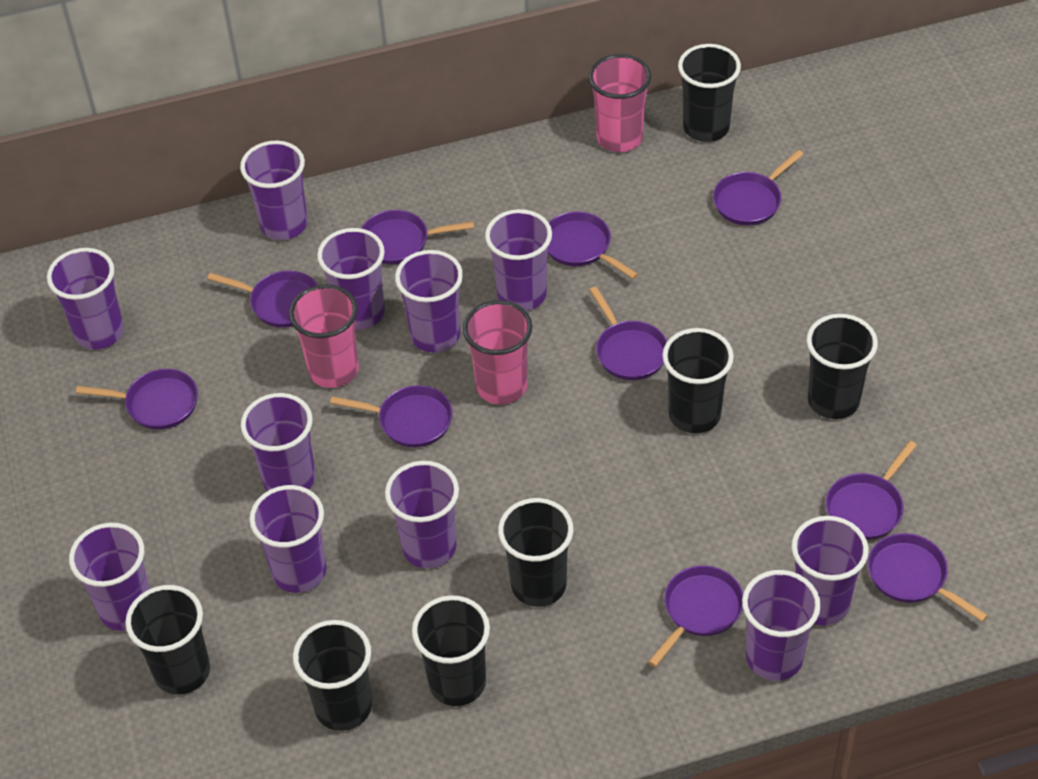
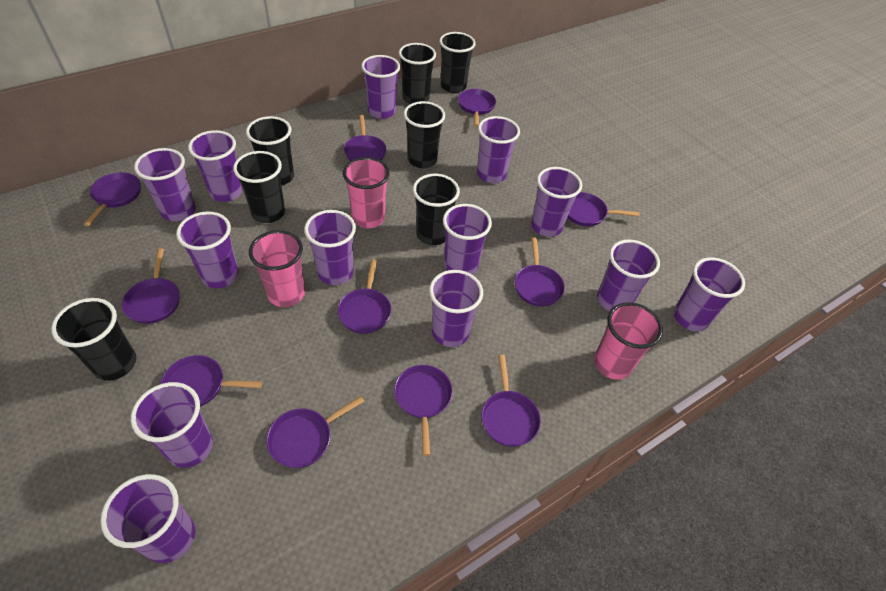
purple cup: [47,248,124,350] [69,523,150,631] [240,141,308,240] [241,393,315,491] [249,485,327,593] [317,228,385,330] [385,461,459,568] [395,250,463,353] [485,209,552,311] [742,570,821,681] [791,516,869,626] = 11 -> [100,474,195,563] [131,382,213,468] [134,148,196,221] [176,212,239,288] [188,130,243,202] [304,210,356,285] [361,55,400,119] [429,270,483,347] [443,204,492,275] [477,116,520,183] [531,167,582,237] [597,239,660,311] [674,257,745,331] = 13
purple pan: [76,369,198,430] [207,271,317,328] [330,385,453,447] [361,210,474,265] [548,211,638,279] [589,287,667,380] [648,566,743,667] [713,150,804,226] [826,441,917,540] [868,533,988,622] = 10 -> [83,172,141,227] [122,248,180,324] [160,355,263,407] [267,396,364,468] [338,259,391,334] [344,115,387,161] [394,365,453,456] [458,89,496,127] [481,355,541,447] [515,238,565,307] [567,192,639,226] = 11

